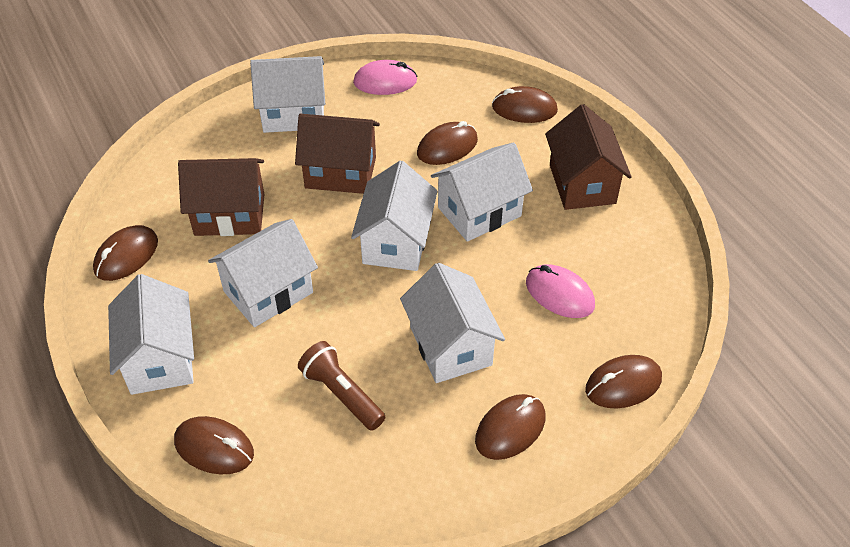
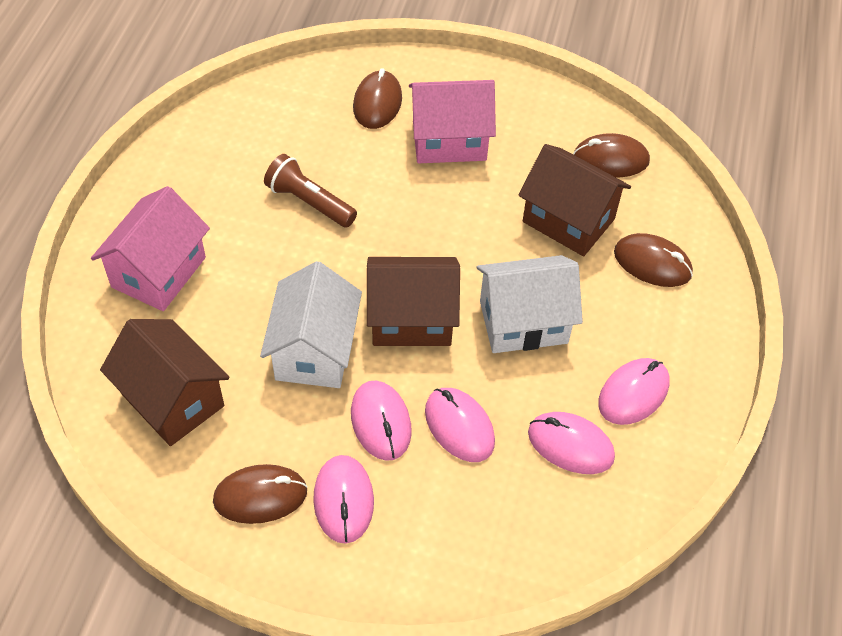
brown mouse: [93,225,158,281] [174,416,254,474] [417,121,478,165] [475,394,546,460] [492,86,558,123] [585,355,662,408] = 6 -> [213,464,308,524] [353,68,402,129] [573,133,650,177] [614,233,693,287] = 4
pink house: none = 0 -> [91,186,210,311] [409,80,496,163] = 2
pink mouse: [353,60,417,95] [526,265,595,318] = 2 -> [313,455,374,544] [351,381,412,461] [425,388,495,462] [528,412,615,474] [598,358,670,425] = 5
white house: [108,274,194,395] [208,219,318,327] [250,56,325,133] [351,161,437,271] [400,263,505,383] [431,142,533,242] = 6 -> [260,261,362,388] [477,255,583,353] = 2

